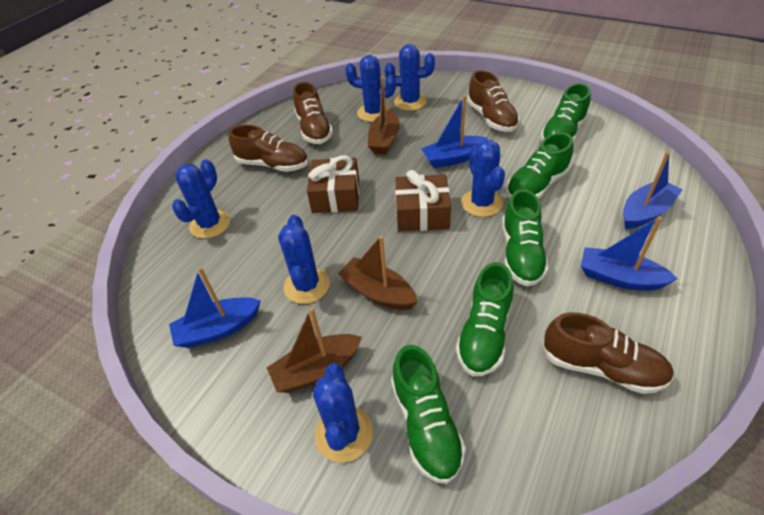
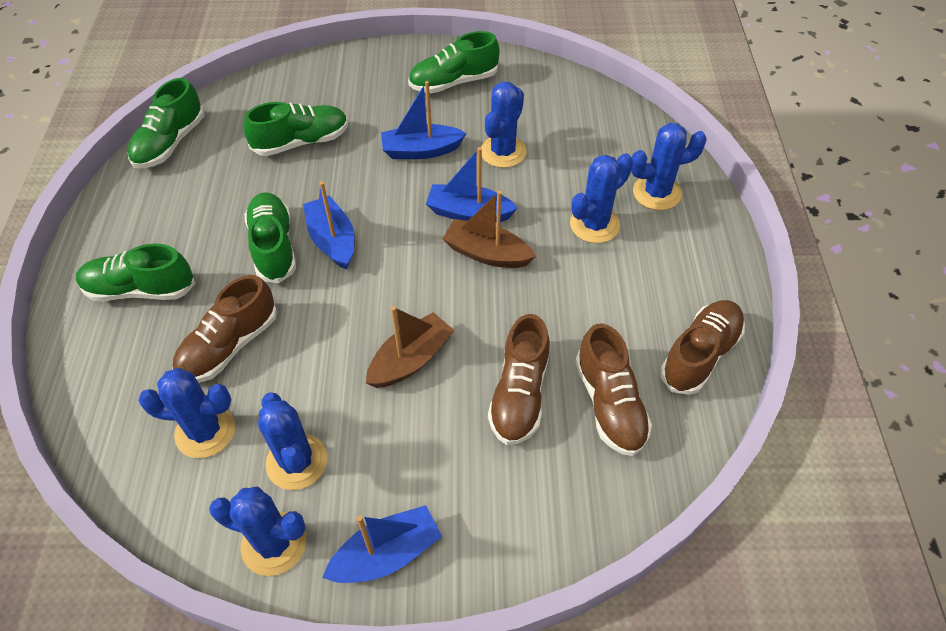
brown boat: [267,307,362,393] [338,236,417,310] [368,77,400,155] = 3 -> [366,306,455,388] [443,191,536,268] = 2
brown gift: [307,155,359,213] [395,170,451,232] = 2 -> none = 0

